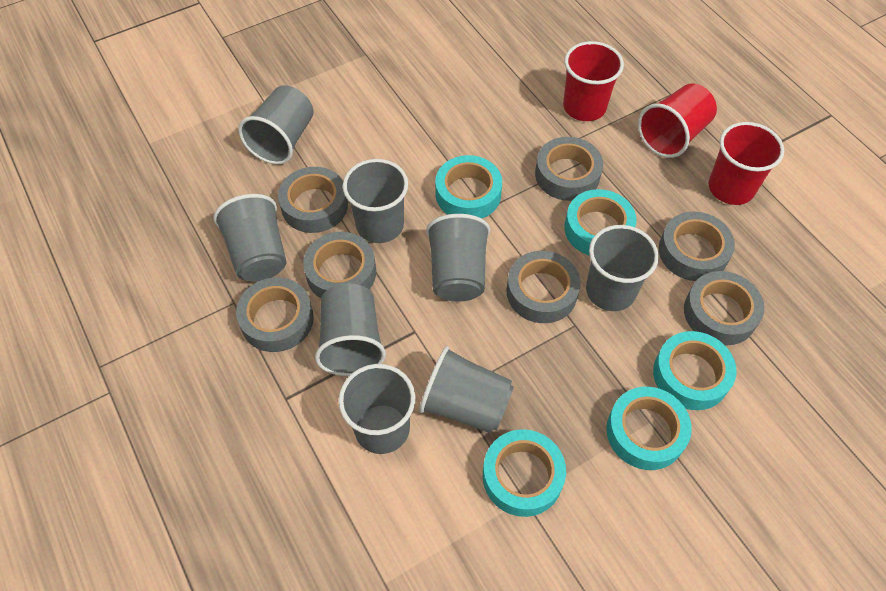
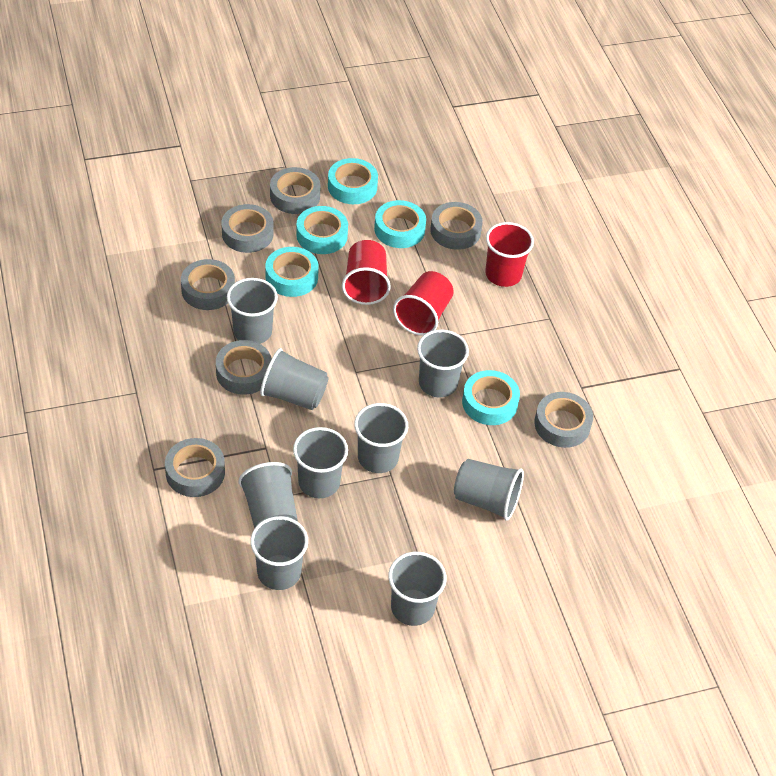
grey cup: [214,194,287,282] [238,85,314,165] [315,284,386,376] [339,364,416,454] [343,159,408,243] [419,346,514,433] [426,214,490,302] [586,225,659,311] = 8 -> [227,278,278,344] [239,462,298,529] [250,516,308,590] [260,348,328,410] [293,427,348,498] [354,403,408,473] [388,552,447,626] [417,329,469,397] [454,459,524,521] = 9

